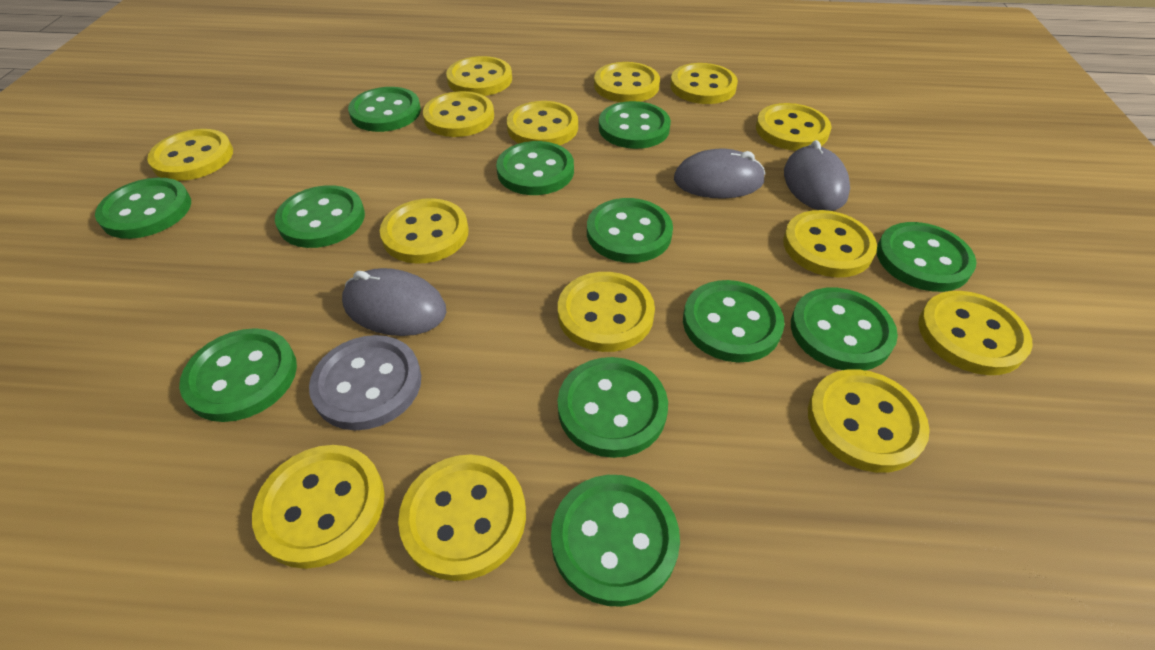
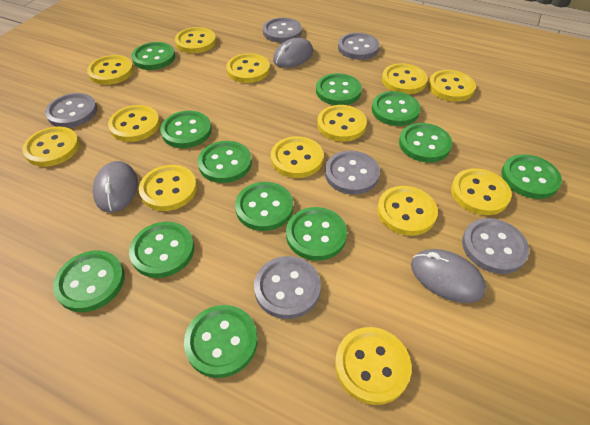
grey button: [309,335,421,430] = 1 -> [45,93,97,128] [254,256,321,319] [263,18,302,43] [325,151,380,195] [338,33,379,60] [462,218,529,274] = 6
yellow button: [147,129,233,181] [252,445,385,569] [380,198,468,264] [398,455,526,581] [423,91,494,137] [446,56,512,96] [507,101,578,145] [558,272,655,352] [594,62,660,102] [670,63,738,104] [756,103,832,151] [783,210,877,277] [808,369,930,473] [918,291,1033,375] = 14 -> [22,127,80,167] [87,55,134,85] [108,105,160,142] [139,165,197,211] [175,27,216,53] [226,53,270,83] [271,136,323,178] [317,105,367,142] [335,327,412,405] [377,186,438,236] [382,63,428,94] [428,70,476,102] [451,168,512,215] = 13

